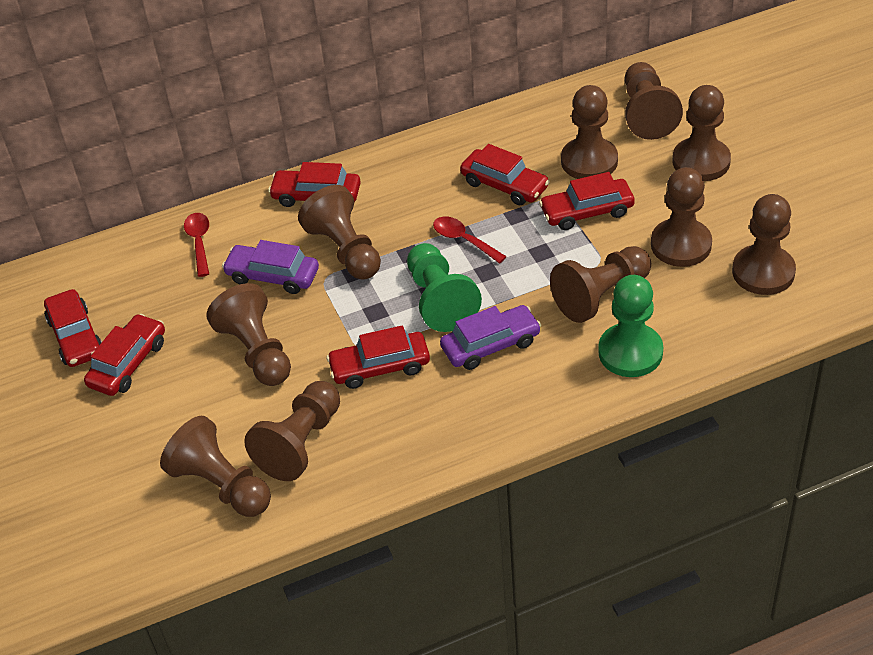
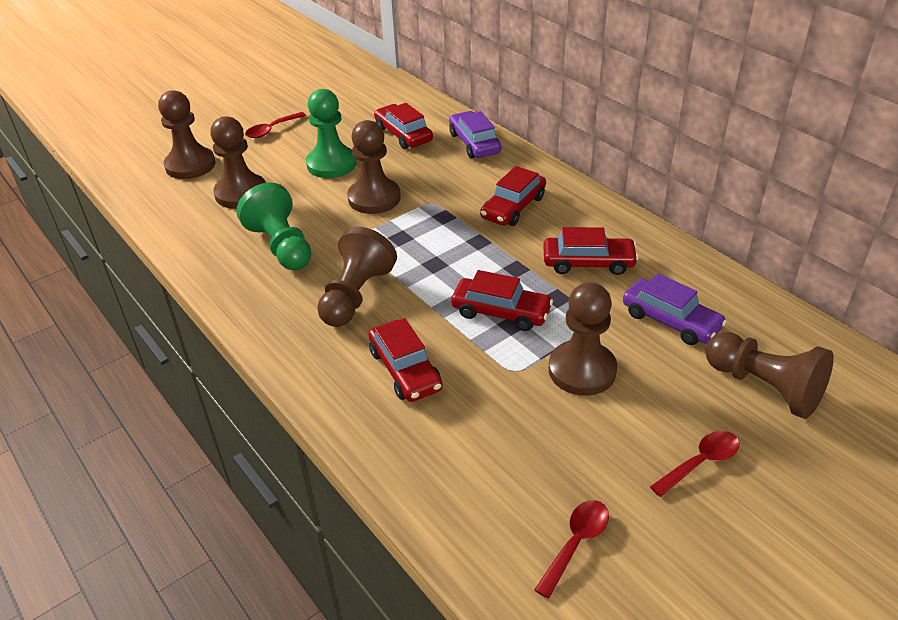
brown pawn: [160,416,271,517] [206,283,291,386] [244,381,340,481] [298,185,381,280] [550,246,651,323] [561,85,618,179] [625,62,683,140] [651,167,712,267] [673,85,731,181] [732,194,796,295] = 10 -> [158,90,215,179] [210,116,266,209] [317,227,397,327] [347,120,401,214] [549,282,617,396] [706,332,834,419] = 6
red car: [44,289,102,367] [84,314,165,396] [268,162,361,207] [327,325,430,389] [460,144,550,206] [539,172,635,230] = 6 -> [368,318,443,402] [374,103,433,149] [451,270,553,331] [480,166,546,226] [543,227,639,275] = 5
red spoon: [184,213,209,277] [433,217,507,264] = 2 -> [245,112,306,138] [534,500,609,599] [650,431,739,497] = 3

